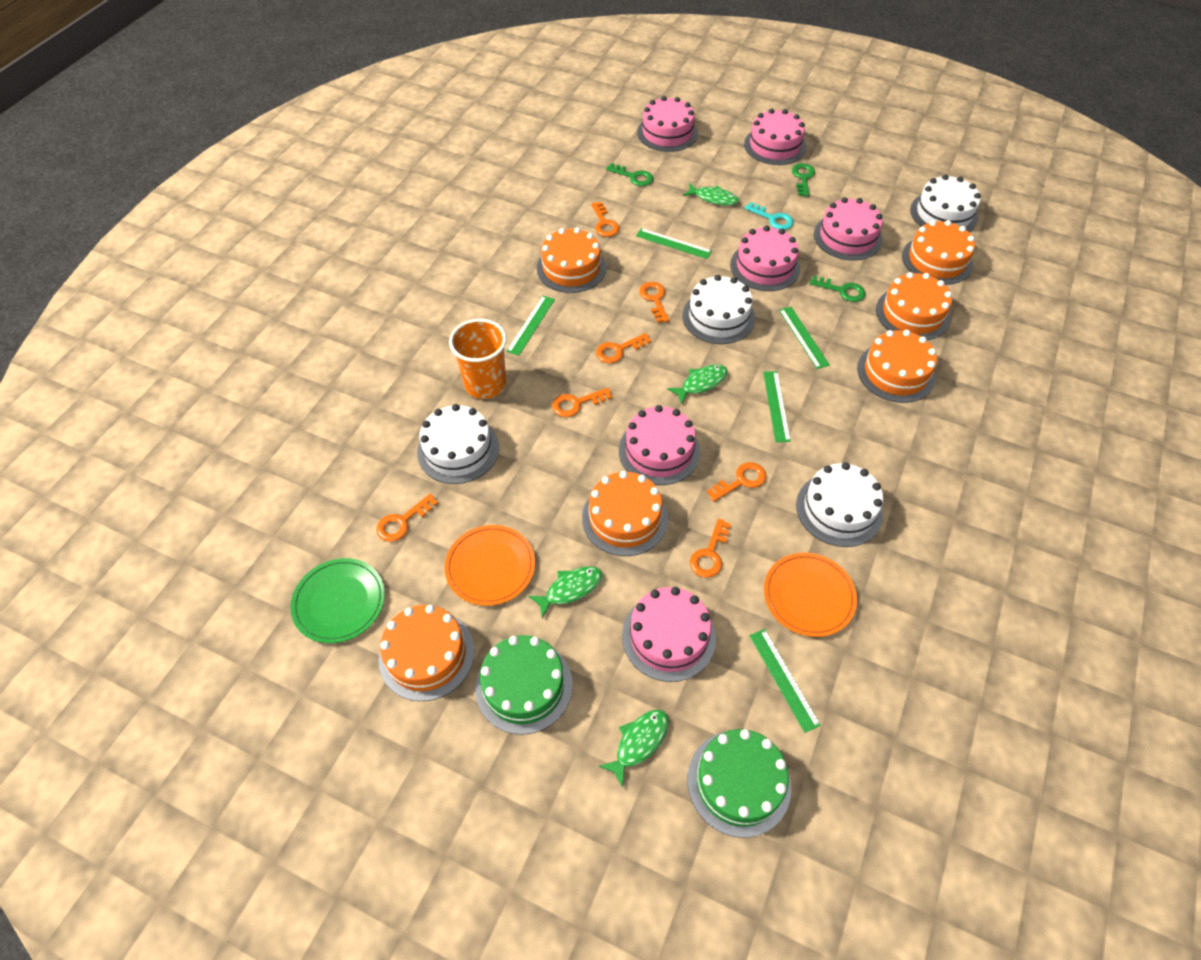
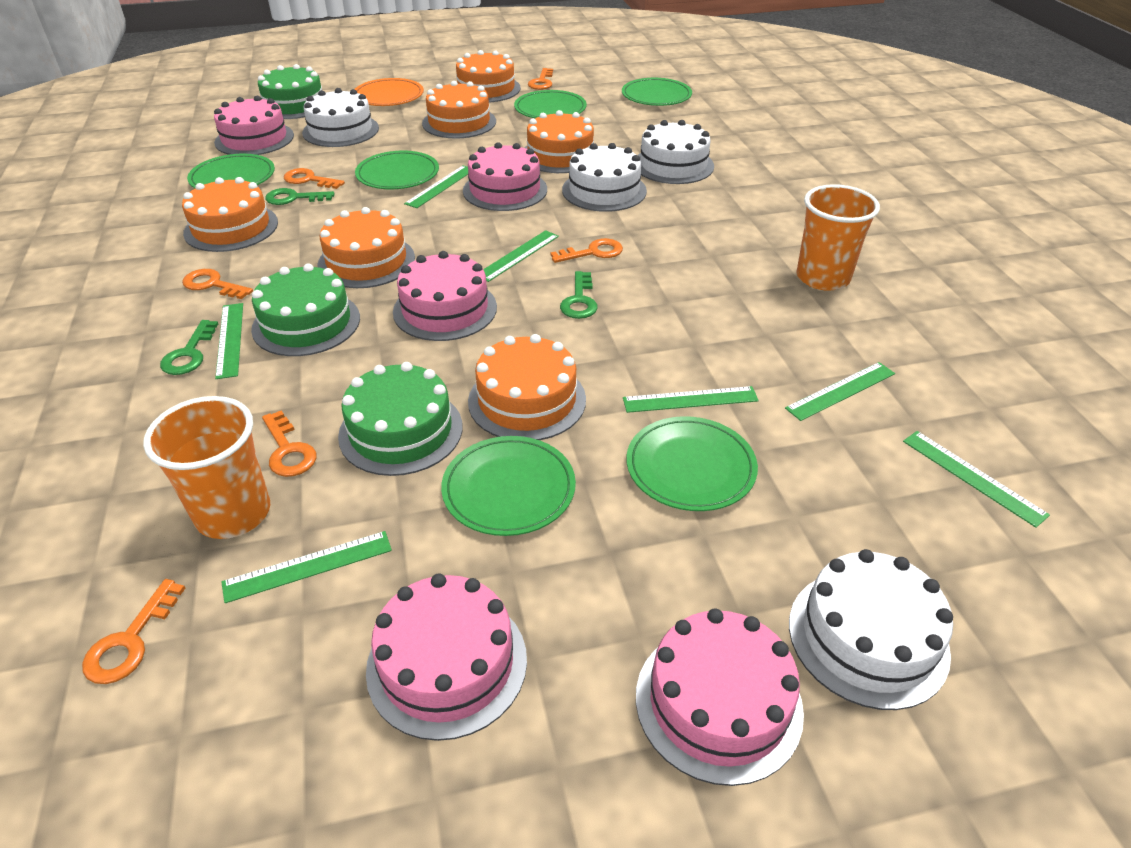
green cake: [475,635,573,735] [688,729,791,838] = 2 -> [251,263,360,356] [258,64,322,119] [338,362,463,476] = 3
green fish: [528,566,602,618] [599,710,669,788] [667,364,728,404] [683,183,739,206] = 4 -> none = 0
green plate: [290,558,385,643] = 1 -> [187,154,275,188] [355,150,439,190] [441,436,576,536] [514,90,587,118] [622,78,692,106] [626,416,758,511] = 6
green ruler: [506,296,555,356] [636,228,712,259] [750,629,821,733] [763,371,791,442] [779,307,830,369] = 5 -> [215,303,243,379] [221,531,392,603] [404,165,468,208] [483,230,559,282] [623,386,759,413] [785,362,895,421] [903,431,1050,528] = 7
orange cup: [449,319,507,399] = 1 -> [143,396,270,539] [796,184,880,291] = 2
orange key: [376,493,438,542] [552,388,612,417] [591,202,620,237] [596,333,651,363] [639,282,669,323] [690,519,731,578] [707,462,766,502] = 7 -> [82,579,185,684] [182,269,253,299] [262,410,317,477] [284,168,345,189] [528,68,553,90] [550,238,623,263] = 6
orange plate: [445,525,535,606] [764,553,857,637] = 2 -> [355,78,424,106] = 1
pink cake: [619,405,700,485] [622,587,716,682] [637,96,698,152] [730,226,800,291] [744,109,806,165] [814,197,883,261] = 6 -> [214,96,294,155] [366,574,527,741] [393,251,497,341] [463,142,547,211] [636,608,804,786] = 5
turquoise key: [745,202,794,230] = 1 -> none = 0

